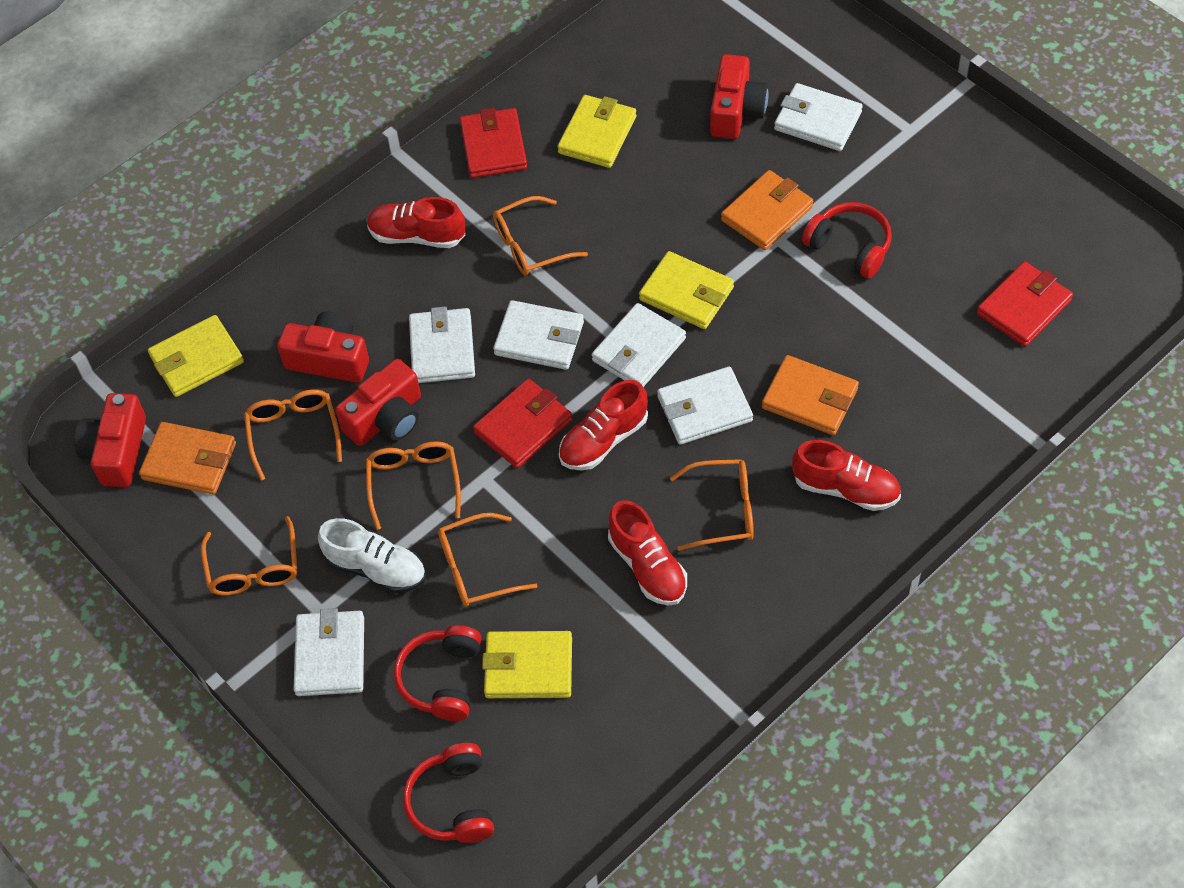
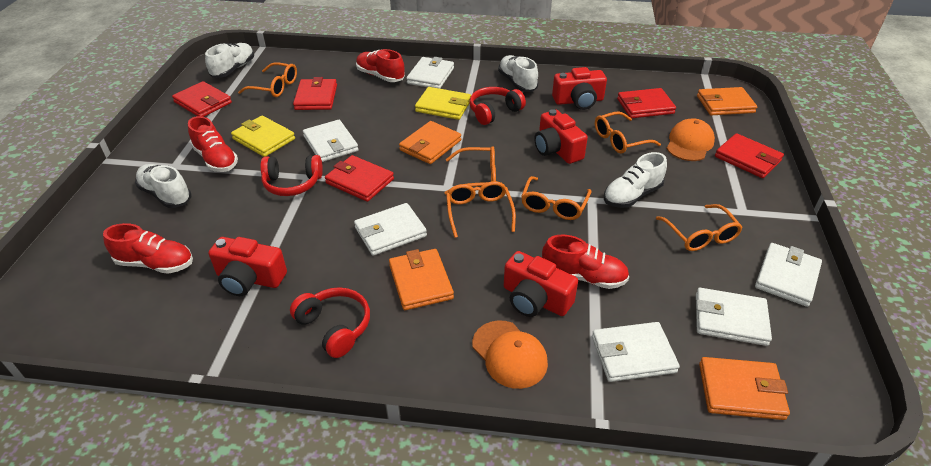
orange cap: none = 0 -> [472,320,548,389] [666,118,715,161] = 2
orange wallet: [139,422,236,495] [721,170,813,250] [762,355,859,435] = 3 -> [389,249,454,310] [399,121,461,164] [697,87,757,116] [699,357,790,420] = 4
red wallet: [460,108,527,178] [473,379,573,468] [977,261,1073,347] = 3 -> [172,81,232,117] [293,77,337,110] [325,155,394,202] [617,88,676,118] [715,133,784,178] = 5
white shoe: [318,518,426,593] = 1 -> [135,164,192,208] [205,43,254,78] [498,55,538,92] [604,152,667,208] = 4
yellow wallet: [148,315,244,397] [482,631,572,698] [557,95,637,168] [639,251,734,329] = 4 -> [231,116,295,157] [415,87,471,120] = 2

